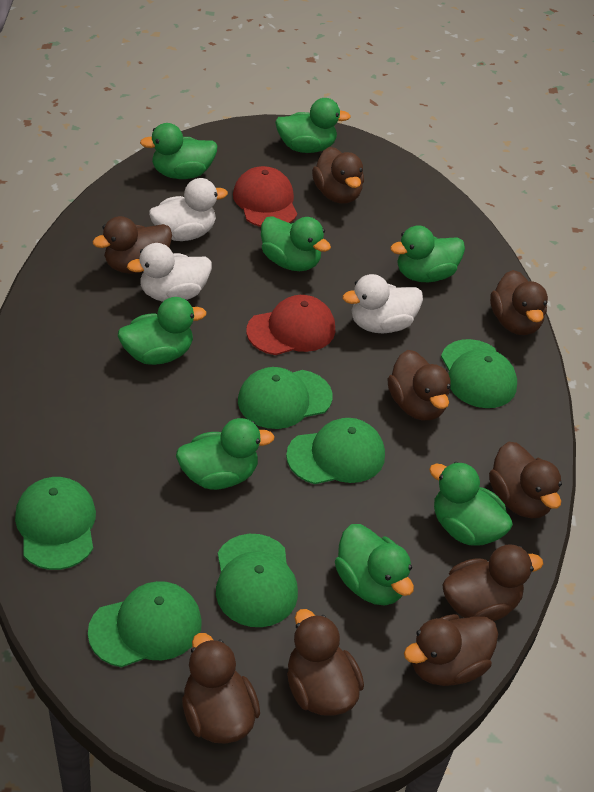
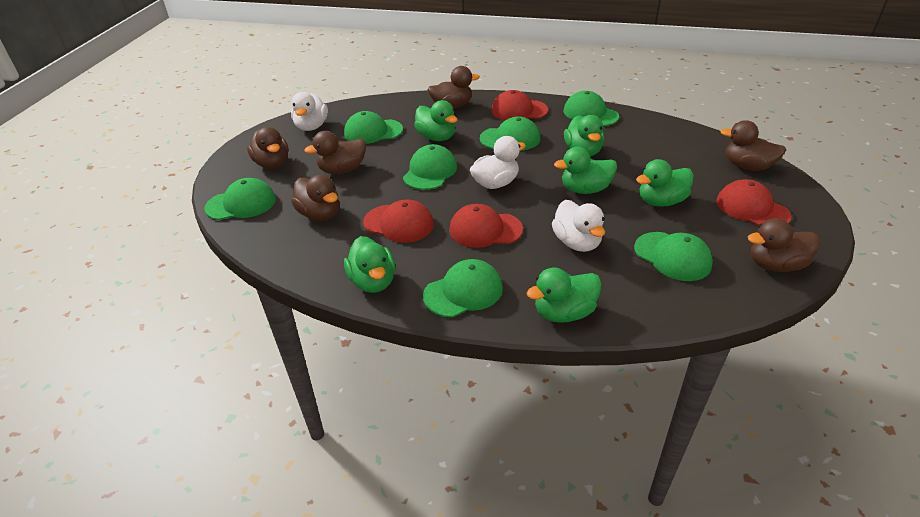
brown duck: [92,216,172,274] [182,633,260,744] [287,609,364,716] [312,147,364,204] [387,350,451,420] [404,614,498,686] [442,544,543,621] [489,442,562,518] [490,270,548,335] = 9 -> [247,127,289,169] [291,175,339,221] [304,131,366,174] [428,66,480,109] [720,120,786,171] [748,218,820,272] = 6
green cap: [15,477,96,570] [88,581,202,667] [216,534,298,627] [238,367,333,429] [286,418,385,484] [441,339,517,408] = 6 -> [204,178,276,220] [344,111,403,144] [403,144,457,190] [423,259,503,317] [480,116,540,150] [564,91,619,126] [634,232,713,281] = 7
green duck: [118,297,206,365] [140,123,217,179] [176,418,274,490] [261,216,331,271] [275,98,351,153] [335,524,414,605] [390,225,465,282] [429,462,513,546] = 8 -> [344,236,395,293] [414,100,457,141] [527,268,602,323] [554,147,617,194] [564,115,604,156] [636,159,694,207] = 6
red cap: [233,166,297,227] [246,295,335,355] = 2 -> [363,200,434,243] [449,204,523,248] [491,90,548,120] [716,179,791,226] = 4

